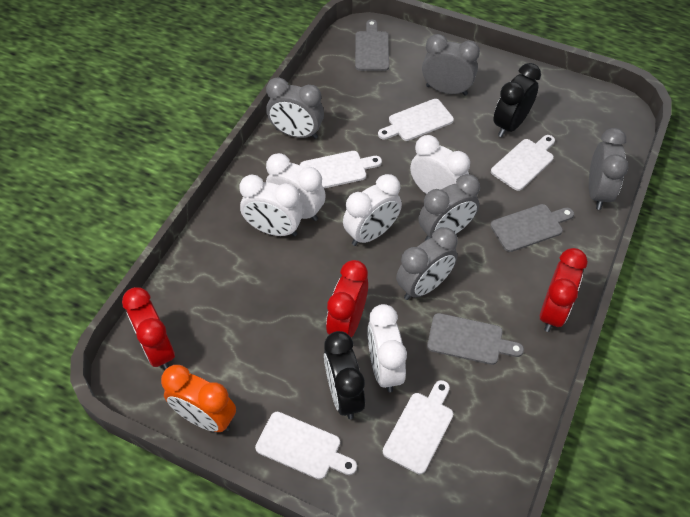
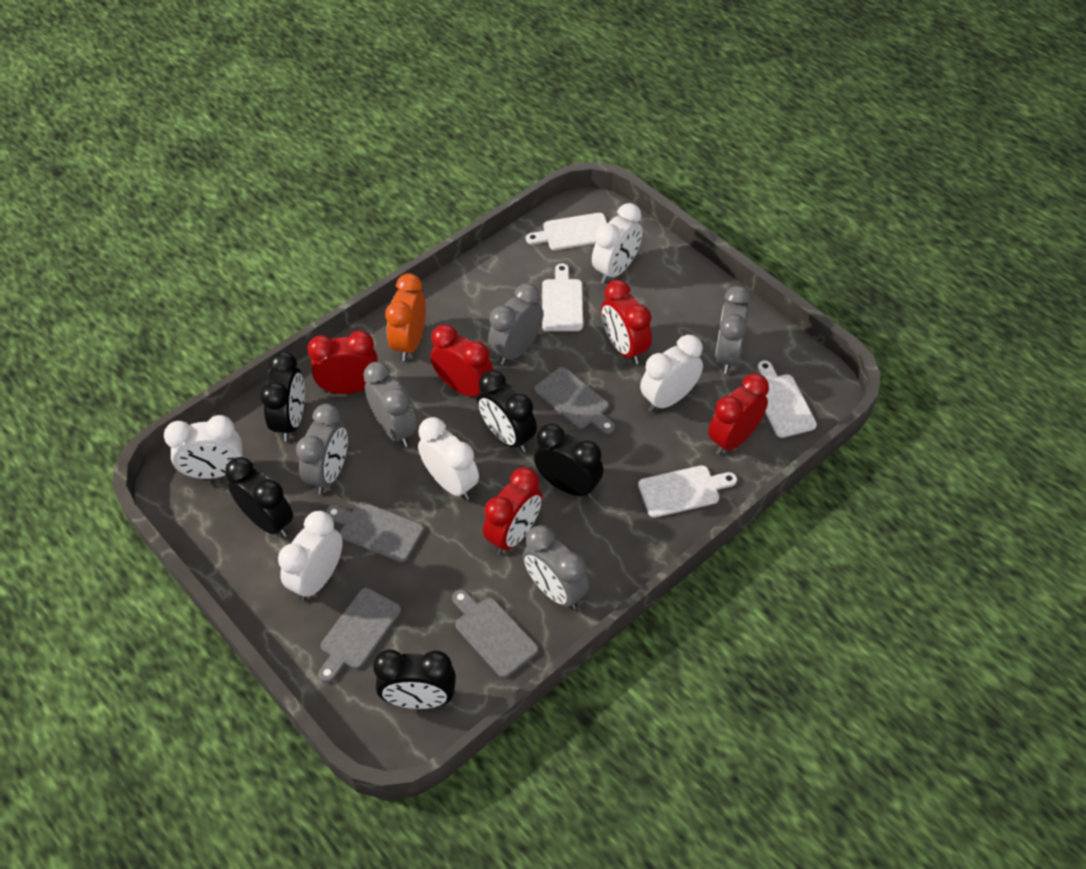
black clock: [324,331,365,419] [493,63,541,137] = 2 -> [225,457,293,537] [260,351,305,441] [373,649,456,709] [477,370,537,452] [534,423,604,498] = 5
grey cutting board: [355,20,389,71] [427,313,524,365] [490,204,574,252] = 3 -> [318,588,401,683] [326,502,424,563] [452,590,538,678] [534,367,615,434] = 4
red clock: [122,287,175,370] [326,260,368,338] [540,248,588,332] = 3 -> [307,331,378,394] [430,324,493,397] [483,467,542,555] [601,280,652,364] [708,373,769,455] = 5
white cutting board: [255,412,357,480] [300,151,382,188] [378,99,454,141] [383,380,453,474] [491,135,555,191] = 5 -> [526,213,607,250] [542,263,583,331] [638,465,737,518] [757,360,817,438] = 4

